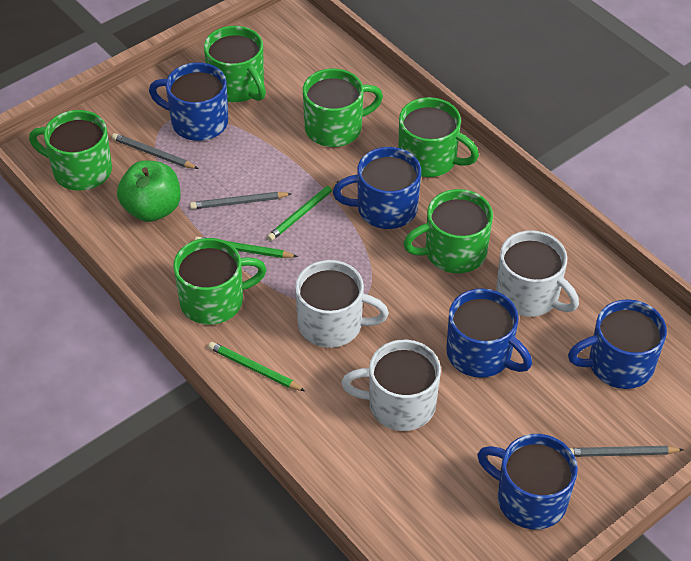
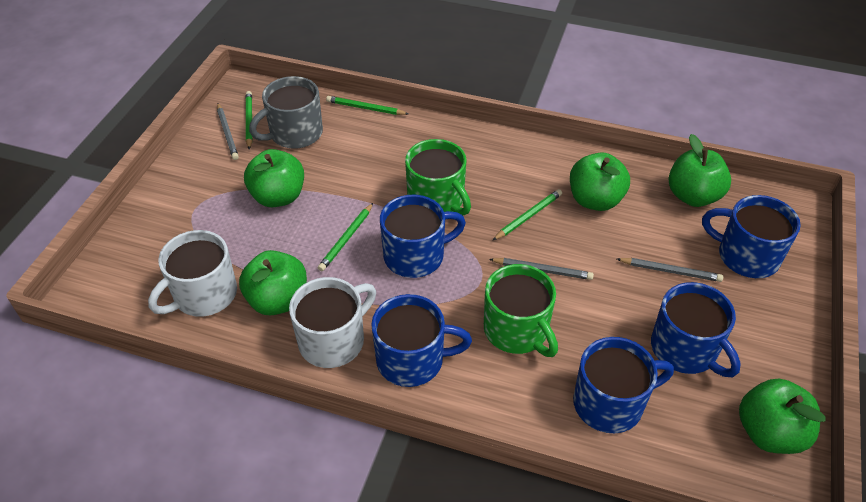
green apple: [117,160,180,222] = 1 -> [239,250,307,316] [244,149,304,207] [570,152,630,211] [669,134,731,207] [739,379,826,454] = 5
green mug: [29,110,112,191] [173,238,267,325] [204,26,266,102] [303,68,383,147] [398,97,479,177] [403,189,493,273] = 6 -> [405,139,471,215] [484,264,558,357] = 2
green pencil: [195,236,298,258] [208,342,305,391] [267,181,339,241] = 3 -> [246,91,252,149] [318,203,373,271] [326,96,409,115] [492,189,562,241] = 4
grey mug: none = 0 -> [249,76,323,149] = 1
white mug: [295,260,389,348] [341,339,441,431] [496,230,579,317] = 3 -> [148,230,237,317] [289,277,376,368] = 2

